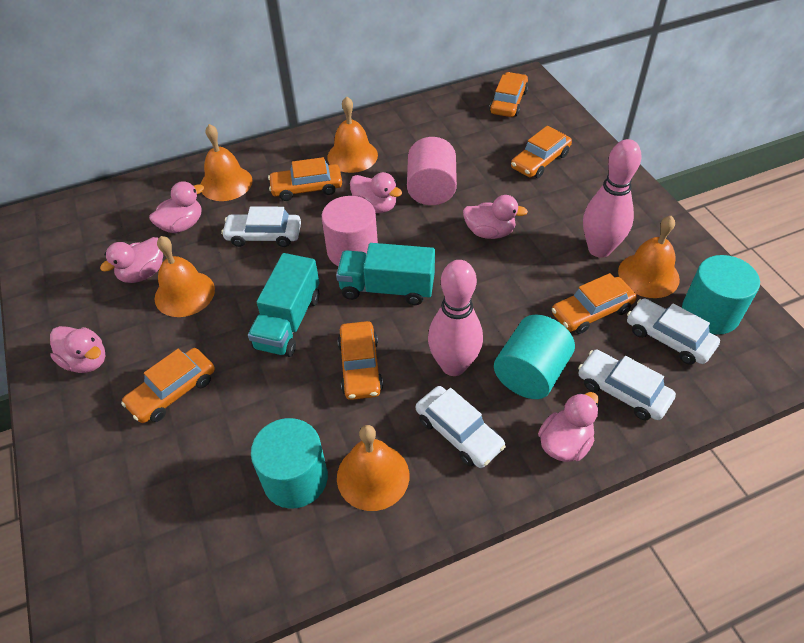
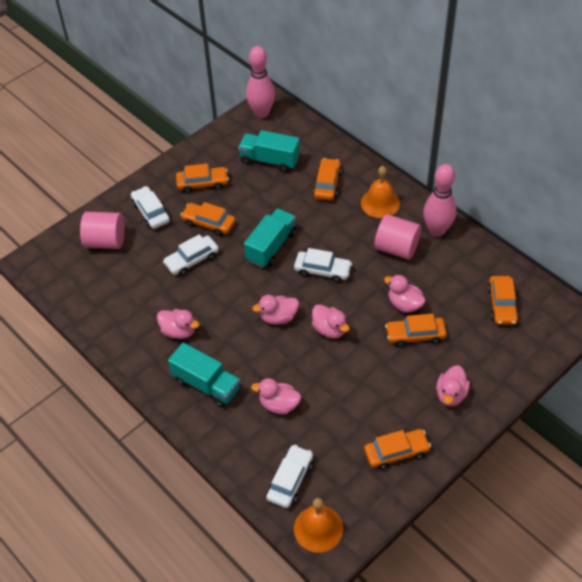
orange bell: [155,236,215,317] [200,124,252,201] [327,96,378,173] [337,425,409,511] [618,216,680,298] = 5 -> [294,498,343,553] [361,166,400,218] = 2
turquoise cylinder: [251,418,328,509] [494,314,575,399] [682,255,760,335] = 3 -> none = 0
turquoise truck: [248,253,319,357] [336,243,435,305] = 2 -> [168,343,240,408] [238,130,300,172] [244,208,296,268] = 3

